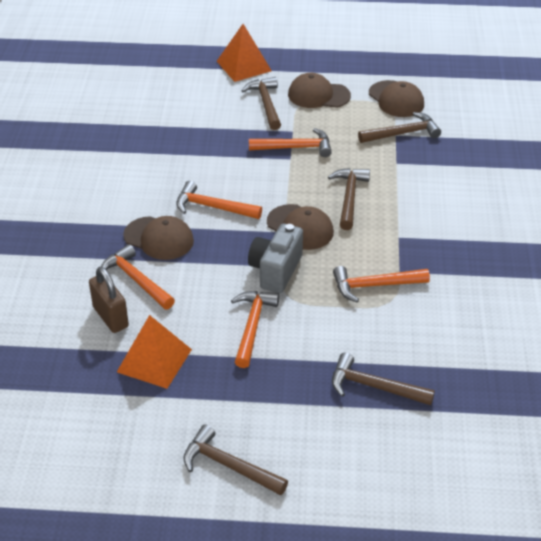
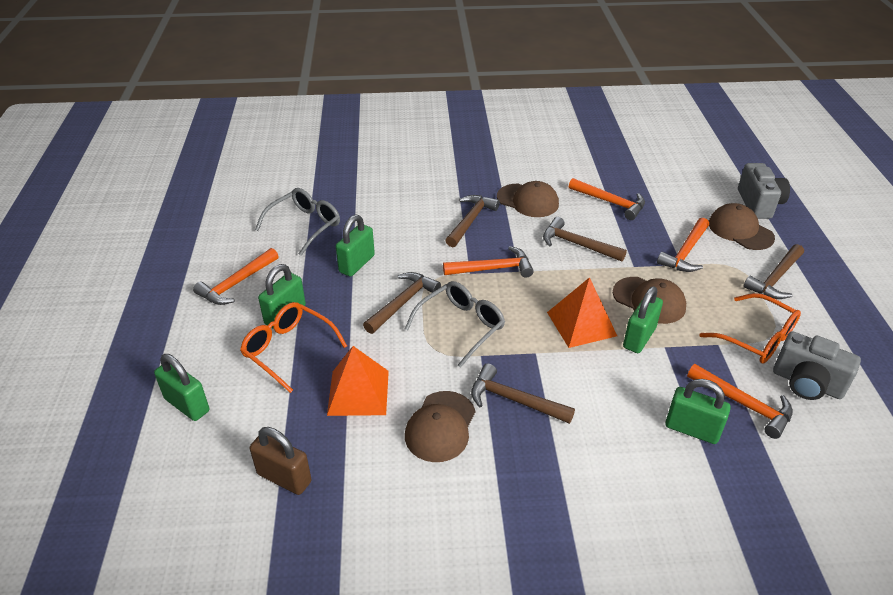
green padlock: none = 0 -> [154,354,209,421] [258,264,306,329] [336,215,375,277] [623,286,663,353] [665,379,731,444] = 5
grey camera: [248,224,303,293] = 1 -> [738,163,790,219] [773,331,861,400] = 2
grey glasses: none = 0 -> [255,188,340,256] [405,281,505,368] = 2
orange glasses: none = 0 -> [240,302,347,393] [699,293,801,364] = 2

